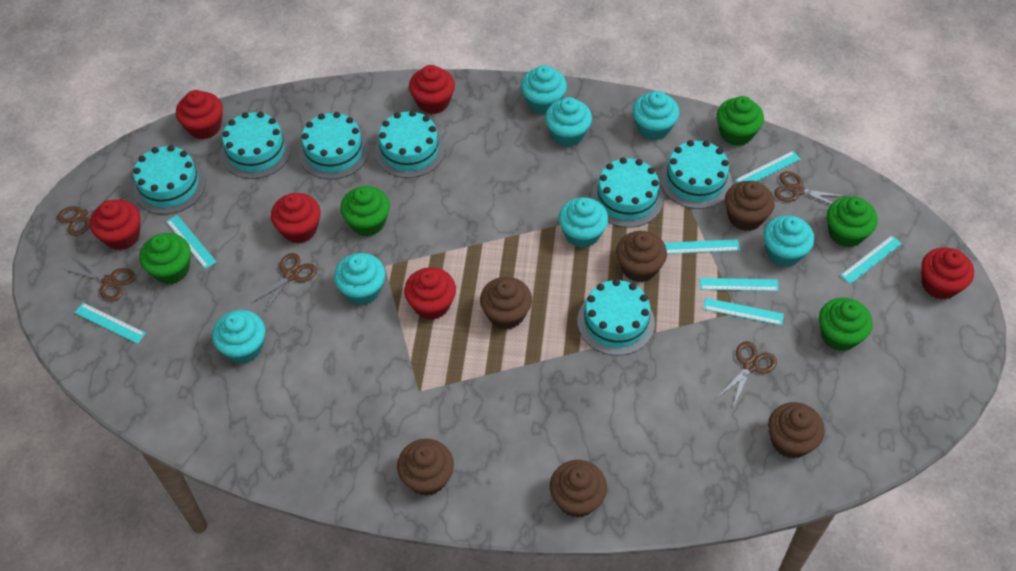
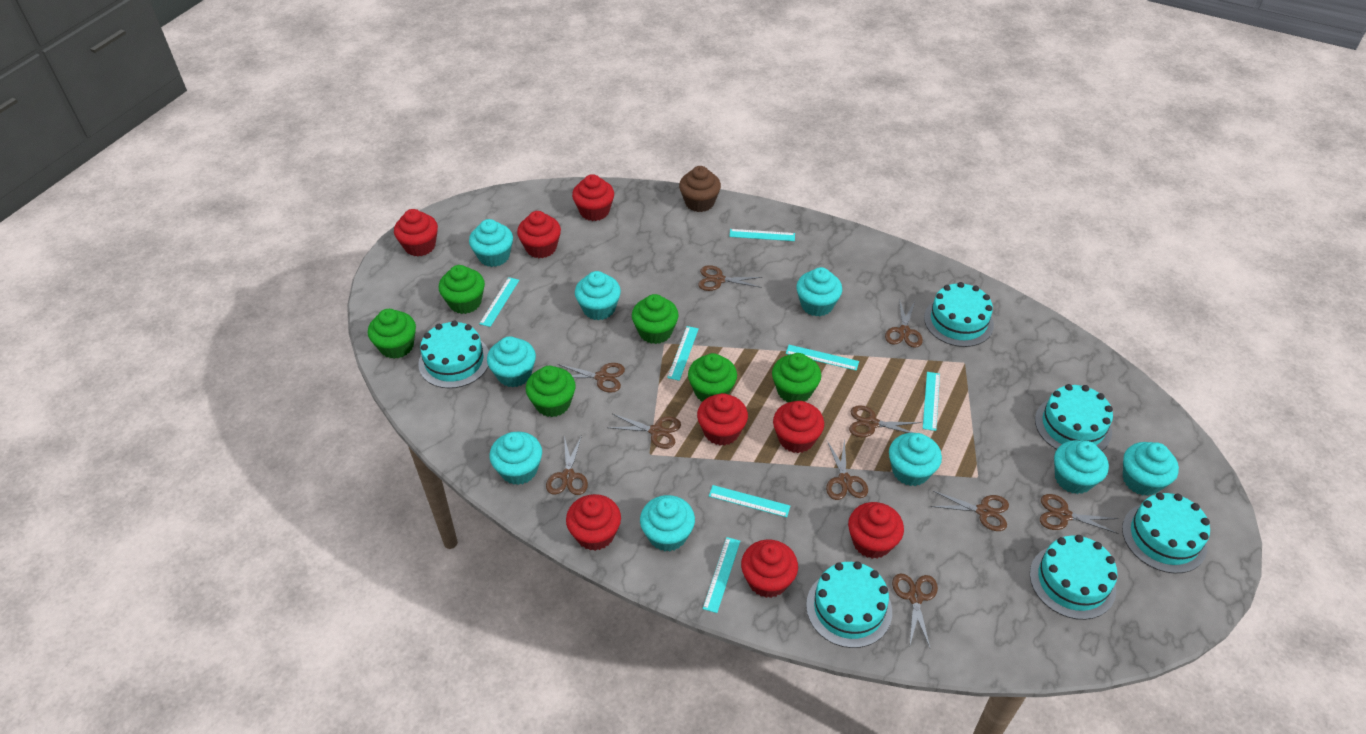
brown cupcake: [397,439,454,496] [480,277,532,330] [550,460,607,518] [616,231,667,282] [725,181,775,231] [768,402,825,459] = 6 -> [679,166,721,212] = 1
brown scissors: [57,186,128,236] [66,256,136,302] [252,253,317,313] [718,341,777,408] [774,171,846,204] = 5 -> [546,435,588,495] [558,363,625,393] [607,414,681,449] [698,265,762,291] [826,438,868,500] [849,405,922,437] [885,299,923,348] [892,574,938,648] [930,491,1009,531] [1040,494,1119,534] = 10
green cupcake: [139,233,191,284] [340,186,390,236] [717,96,764,146] [819,298,873,351] [827,197,878,248] = 5 -> [368,309,416,359] [439,265,485,314] [526,366,576,417] [632,294,679,344] [688,353,737,401] [772,353,821,402] = 6
red cupcake: [90,200,140,250] [176,90,223,140] [271,193,321,243] [404,267,456,320] [409,65,455,114] [921,247,974,300] = 6 -> [394,209,438,256] [517,211,561,258] [566,494,621,551] [572,174,614,221] [697,393,748,446] [741,539,798,598] [773,401,824,453] [848,502,904,559] = 8
turquoise cake: [133,145,206,215] [221,112,291,179] [299,112,369,179] [375,110,445,178] [577,279,655,356] [591,157,663,228] [660,140,732,209] = 7 -> [418,320,489,388] [806,561,892,648] [924,282,994,347] [1030,535,1117,620] [1035,384,1113,451] [1122,492,1210,573] = 6
turquoise cupcake: [212,310,265,363] [334,253,385,305] [521,65,567,114] [545,97,592,147] [559,197,609,248] [632,91,680,140] [764,215,814,267] = 7 -> [469,219,513,267] [487,336,536,387] [490,432,542,485] [575,271,621,320] [640,495,695,551] [796,267,842,316] [889,433,942,486] [1054,440,1109,494] [1123,442,1179,496] = 9

